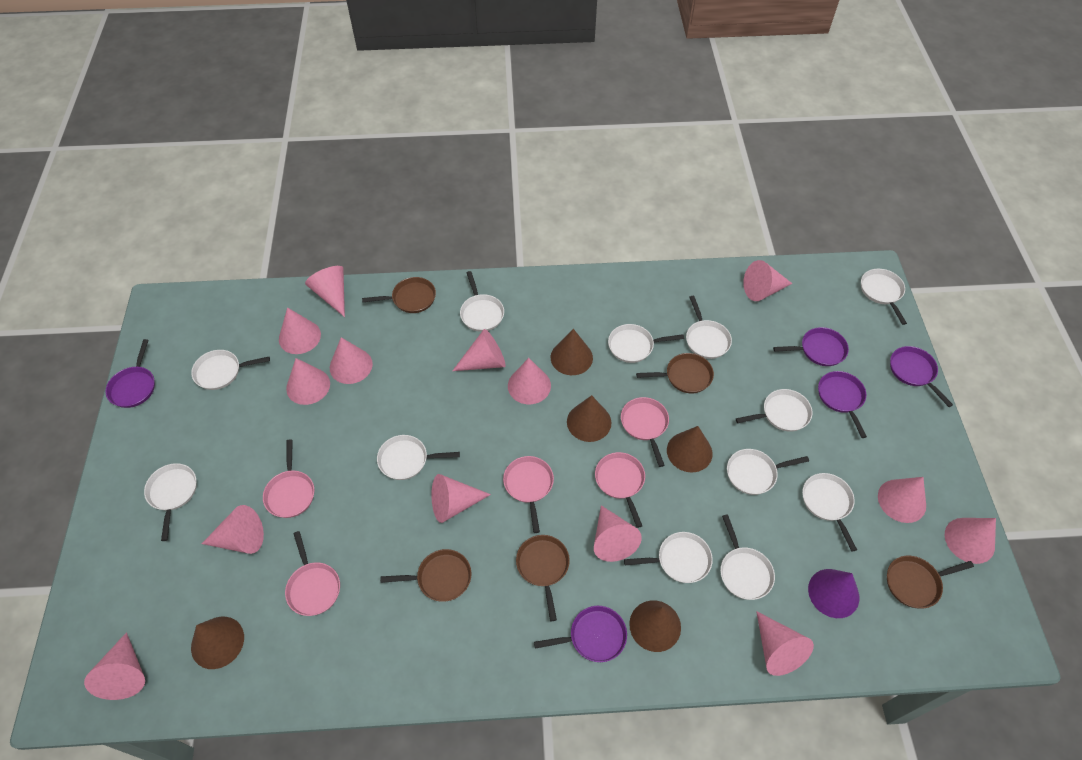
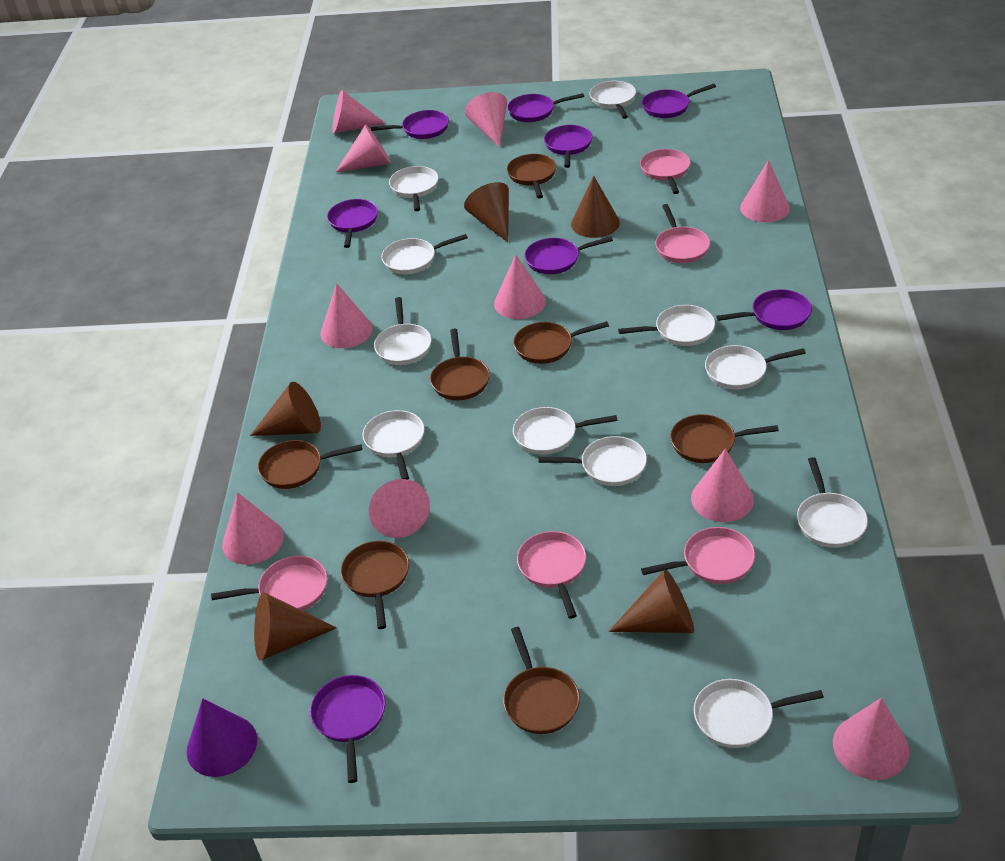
brown pan: [362,277,436,313] [380,549,471,602] [516,535,570,621] [636,353,714,393] [887,556,974,608] = 5 -> [258,440,362,489] [341,541,409,629] [430,328,490,400] [503,627,580,734] [507,154,556,198] [513,321,609,364] [670,414,779,463] = 7
pink cone: [84,632,145,700] [202,505,264,554] [279,307,321,354] [286,358,330,405] [305,266,345,317] [330,337,373,384] [431,474,491,523] [452,329,506,371] [508,358,551,404] [594,505,642,562] [743,260,792,301] [756,611,814,676] [878,477,926,523] [945,518,996,564] = 14 -> [222,492,284,565] [320,283,373,348] [332,90,386,134] [335,124,391,173] [369,479,430,538] [465,92,507,147] [494,254,546,319] [691,448,754,522] [740,160,790,222] [833,698,909,780] = 10
purple pan: [106,339,155,408] [534,606,627,662] [773,327,849,366] [818,371,867,438] [890,346,953,407] = 5 -> [310,675,385,783] [327,199,378,248] [371,110,449,139] [507,93,584,122] [525,236,613,274] [544,125,592,168] [642,83,716,118] [716,289,812,330] = 8
white pan: [144,463,197,541] [191,350,270,390] [377,435,460,480] [460,271,504,332] [608,324,684,363] [624,532,713,583] [686,296,732,359] [720,514,775,600] [727,449,809,495] [736,389,812,432] [802,473,857,552] [861,269,907,325] = 12 -> [363,410,424,480] [374,297,431,365] [382,234,468,274] [389,166,438,211] [513,407,617,455] [539,436,647,486] [589,81,636,119] [618,305,715,346] [694,679,824,748] [705,345,806,389] [797,457,868,548] = 11

